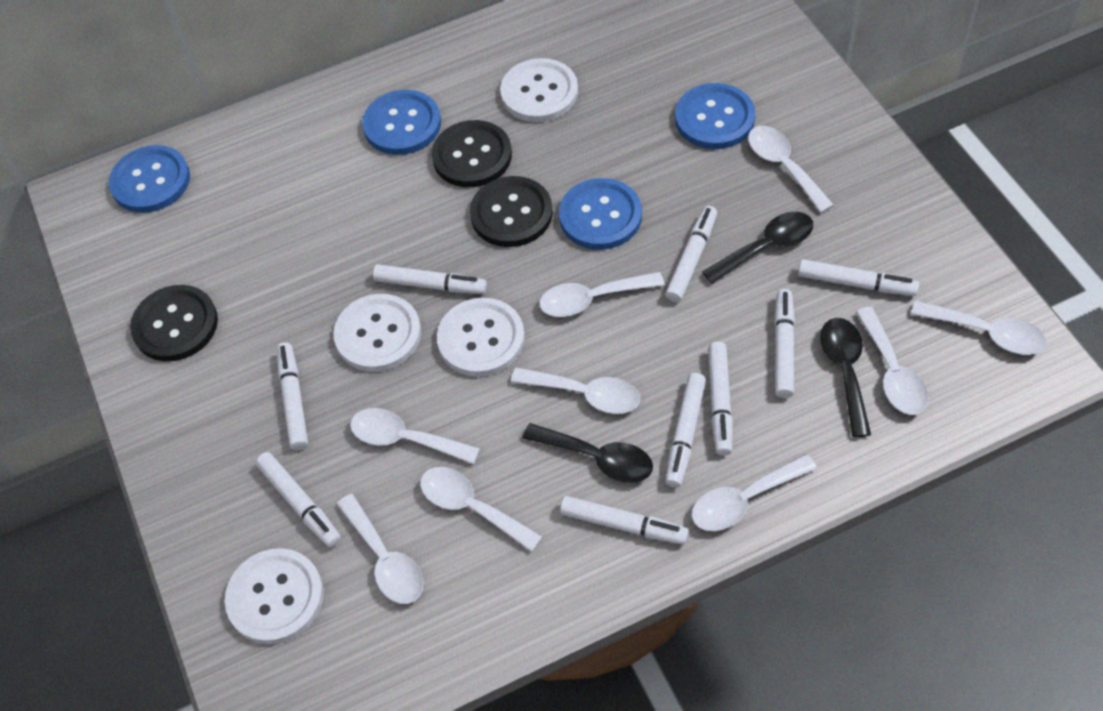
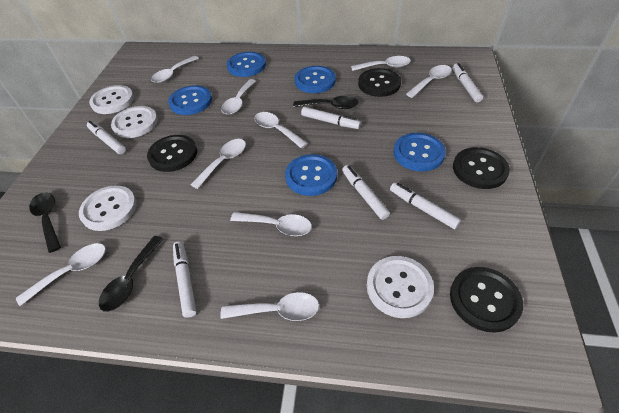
black button: [130,285,218,361] [432,120,512,187] [470,176,553,247] = 3 -> [147,135,197,172] [358,68,401,97] [450,267,523,333] [453,147,510,189] = 4
blue button: [109,145,190,213] [362,90,441,155] [559,178,642,250] [675,83,755,149] = 4 -> [168,85,212,115] [227,52,266,77] [285,154,337,196] [295,66,336,93] [394,133,446,171] = 5
white marker: [256,452,341,547] [277,342,308,450] [373,264,487,294] [560,496,689,544] [665,206,717,302] [665,373,706,488] [708,341,733,456] [774,289,795,398] [798,259,919,296] = 9 -> [87,121,126,154] [173,241,197,318] [301,107,361,129] [342,165,390,220] [390,183,461,229] [452,63,483,103] = 6

